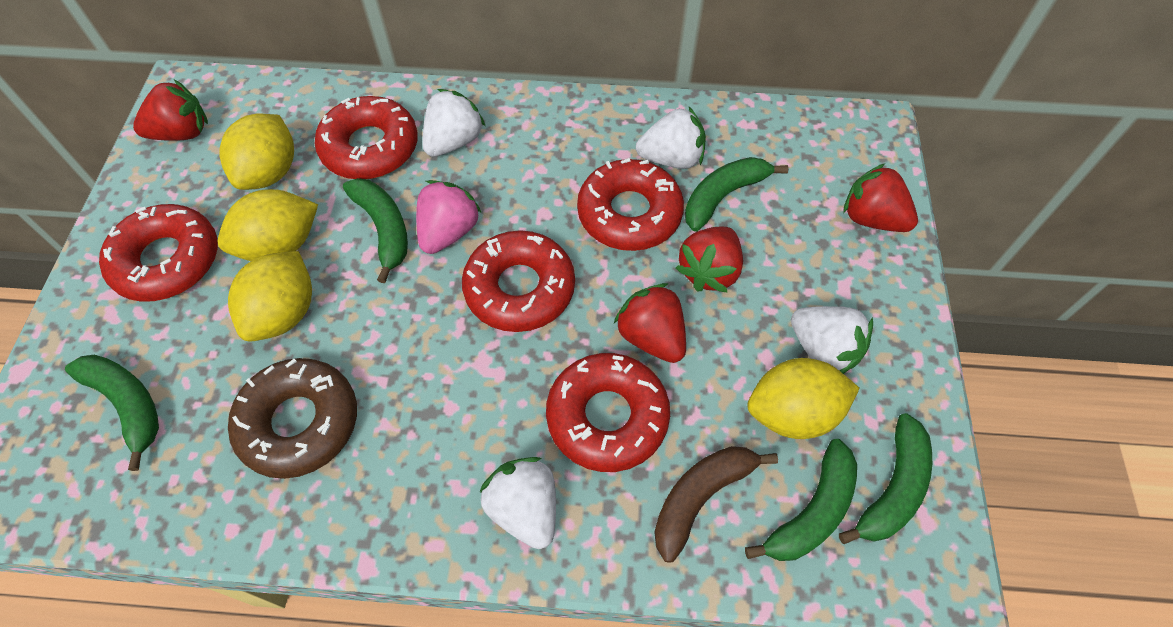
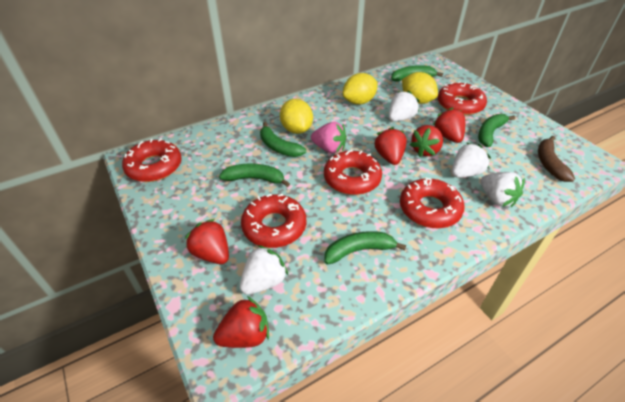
brown donut: [228,358,357,479] = 1 -> none = 0
red strawberry: [133,79,208,141] [614,283,686,363] [676,227,743,293] [843,163,918,232] = 4 -> [185,219,229,264] [213,296,269,348] [375,127,407,165] [410,125,443,157] [433,107,465,143] = 5
yellow lemon: [218,189,318,261] [219,114,294,190] [228,251,312,342] [747,358,859,439] = 4 -> [280,99,313,134] [342,73,378,105] [402,72,438,104] = 3

